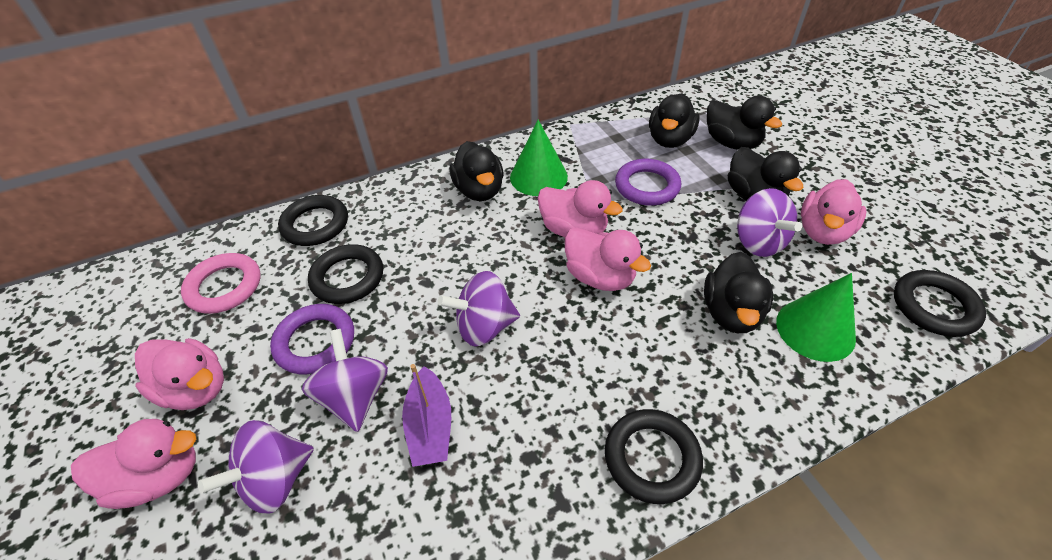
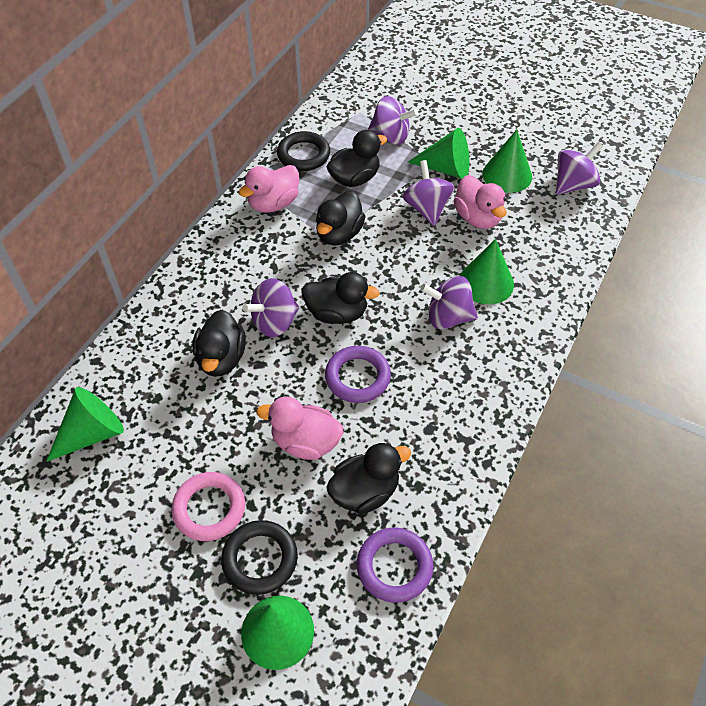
black ring: [278,195,348,246] [308,244,383,304] [605,409,703,504] [894,270,986,337] = 4 -> [221,520,298,595] [277,131,330,171] = 2
green cone: [510,120,568,196] [776,273,856,362] = 2 -> [46,387,124,462] [241,596,314,670] [408,128,470,179] [460,239,514,304] [482,130,532,193] = 5
pink duck: [71,419,196,509] [135,338,224,410] [537,180,623,237] [565,227,651,291] [801,179,866,245] = 5 -> [239,165,299,213] [256,397,343,460] [454,175,507,229] = 3
purple boat: [402,364,451,467] = 1 -> none = 0
purple spinning top: [198,420,314,514] [302,329,388,432] [438,271,520,347] [737,188,802,257] = 4 -> [243,278,299,337] [368,96,418,145] [403,160,455,226] [420,276,478,329] [556,142,603,195] = 5

